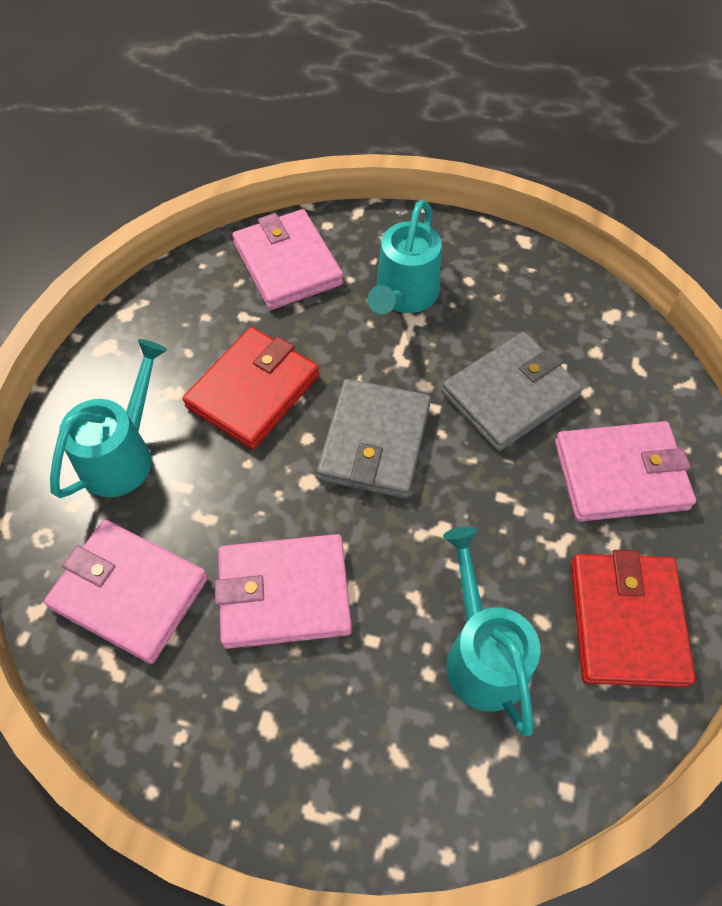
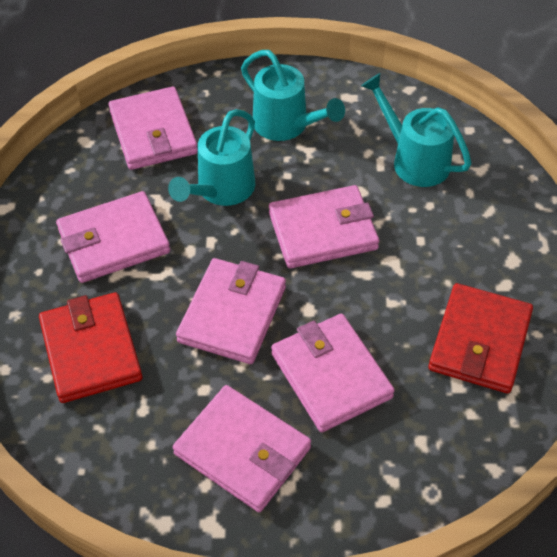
grey wallet: [317,379,431,498] [442,332,582,451] = 2 -> none = 0
pink wallet: [44,520,208,664] [214,534,352,649] [232,209,343,310] [555,421,696,522] = 4 -> [56,191,170,283] [109,87,198,170] [173,385,311,512] [176,258,286,364] [269,185,379,268] [271,314,395,432] = 6

